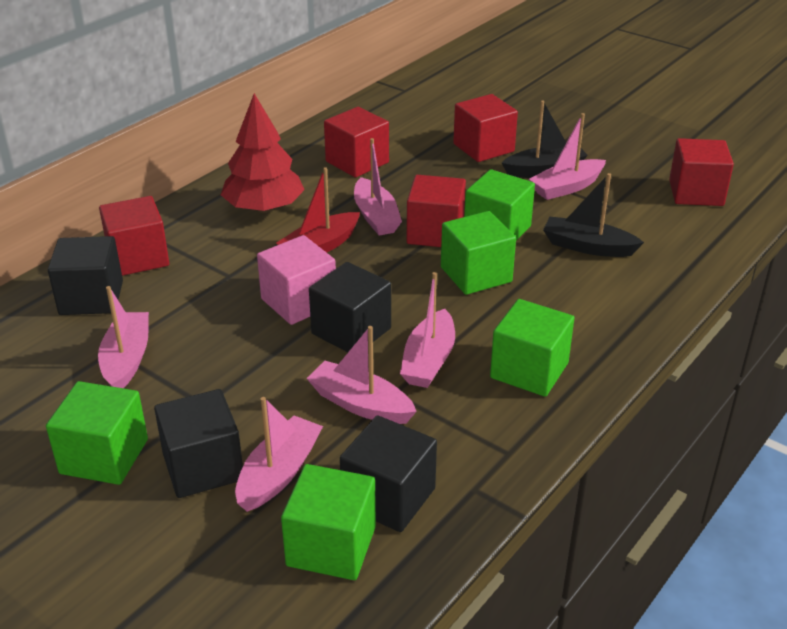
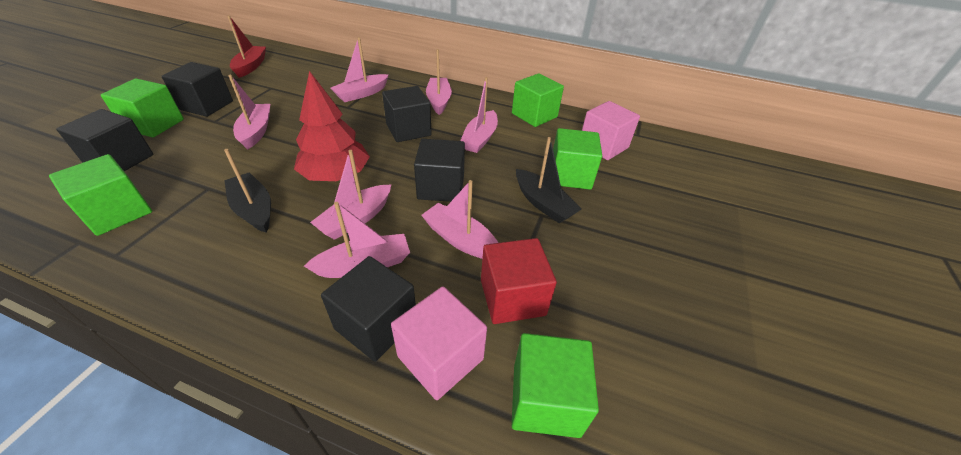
black cube: [48,236,123,315] [154,389,243,498] [309,262,391,352] [340,415,437,532] = 4 -> [56,109,153,171] [162,62,233,117] [321,256,416,362] [382,86,432,142] [414,139,465,202] = 5
pink boat: [98,286,149,388] [235,397,323,512] [306,326,417,424] [354,138,402,236] [400,272,455,388] [529,113,606,200] = 6 -> [228,75,270,150] [304,202,410,278] [310,150,391,240] [330,37,389,102] [421,180,498,259] [426,49,452,115] [460,77,498,153] = 7
pink cube: [257,235,336,325] = 1 -> [391,286,487,400] [582,101,640,160] = 2
red cube: [99,196,169,276] [324,107,389,178] [407,175,466,247] [453,94,518,162] [669,138,734,206] = 5 -> [481,238,557,324] = 1

